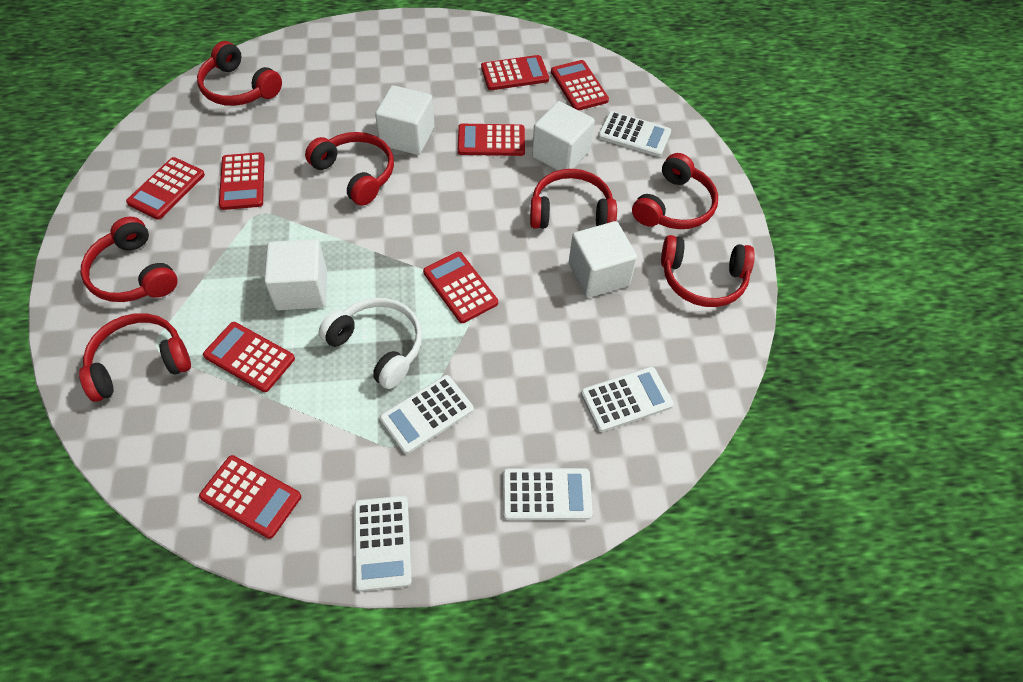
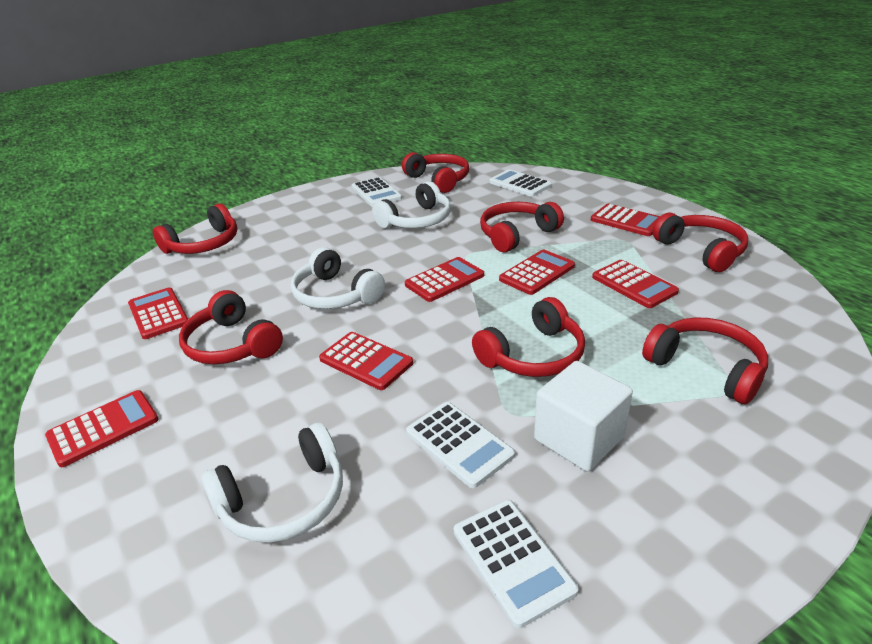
red calculator: [126,157,205,220] [199,455,301,539] [203,322,295,392] [219,152,265,210] [423,252,498,323] [458,124,525,156] [481,55,549,90] [551,60,609,110] = 8 -> [45,390,159,467] [128,288,188,339] [319,332,413,390] [405,257,484,302] [499,250,575,295] [591,203,660,236] [592,260,679,308] = 7
white calculator: [354,496,412,591] [380,375,474,454] [503,468,593,520] [581,367,673,432] [598,111,671,157] = 5 -> [352,177,402,207] [406,402,515,488] [454,500,578,628] [489,169,552,197] = 4
white cube: [264,239,327,310] [375,85,434,155] [532,101,595,170] [569,221,637,298] = 4 -> [534,361,633,472] = 1
white headphones: [319,298,422,389] = 1 -> [201,423,343,543] [291,247,385,309] [372,181,451,228] = 3

